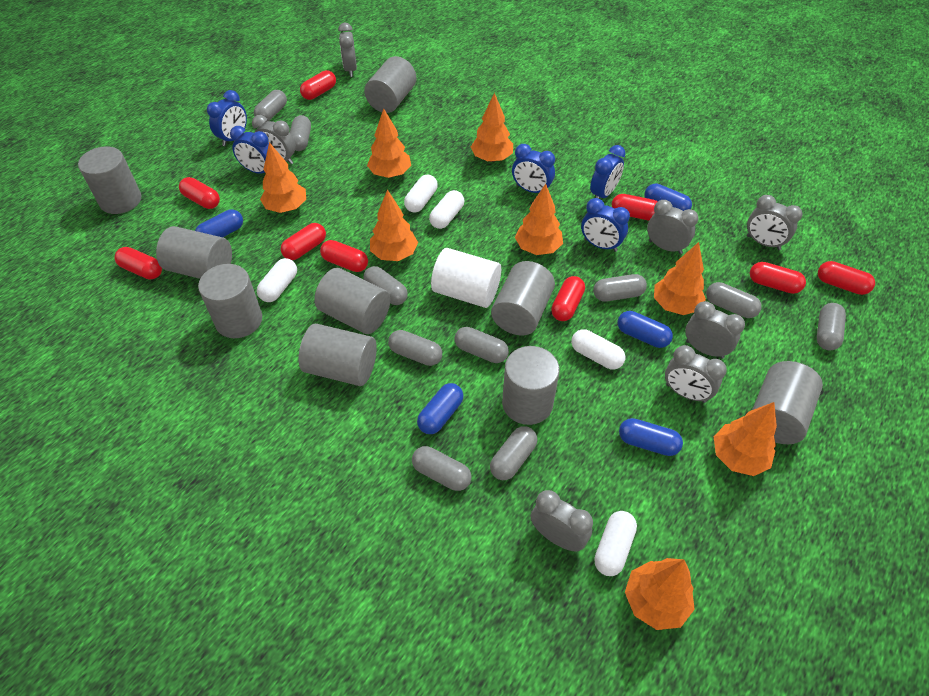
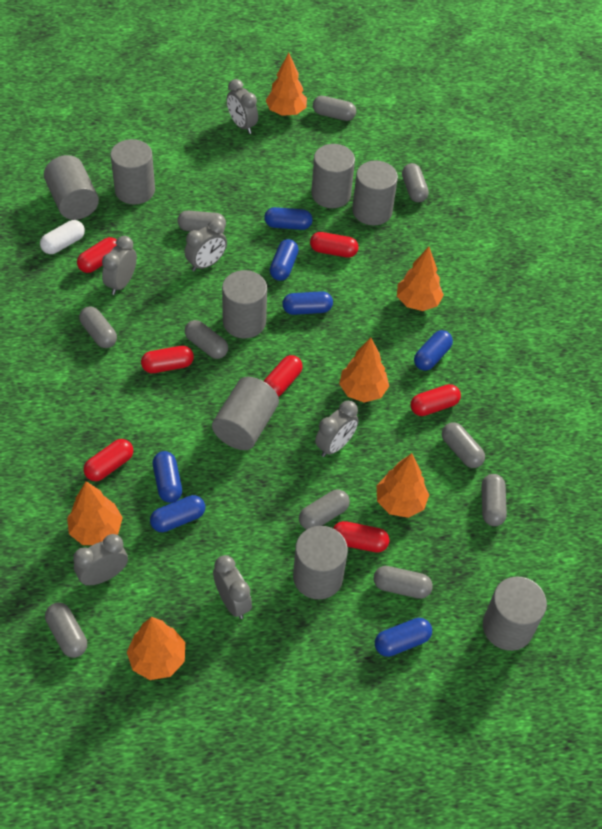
blue capsule: [195,209,243,237] [417,383,464,434] [618,311,673,348] [619,418,683,456] [645,183,692,211] = 5 -> [150,495,205,532] [153,451,182,503] [264,207,313,230] [270,239,299,281] [282,291,333,315] [375,618,432,657] [414,330,453,371] = 7
blue clock: [207,90,247,146] [230,126,269,174] [512,144,555,193] [581,198,630,252] [590,145,626,198] = 5 -> none = 0
grey clock: [252,115,296,165] [338,23,357,77] [531,490,593,552] [647,200,699,254] [665,345,727,403] [685,301,745,359] [747,195,803,250] = 7 -> [73,534,128,586] [102,236,137,295] [184,219,227,271] [213,555,252,619] [227,79,258,134] [315,401,359,457] = 6
grey cylinder: [78,146,141,214] [156,226,232,279] [198,264,262,338] [299,324,377,386] [314,268,390,334] [364,56,416,113] [491,261,555,335] [502,346,560,425] [752,361,823,444] = 9 -> [44,155,99,220] [110,139,155,205] [212,377,279,450] [222,270,267,339] [293,526,348,599] [311,144,355,208] [352,161,398,226] [483,576,547,651] = 8
orange tree: [260,142,306,213] [367,108,411,178] [370,190,418,261] [471,93,513,162] [515,184,563,255] [625,558,695,630] [654,242,706,315] [714,402,777,476] = 8 -> [67,481,123,545] [127,617,185,680] [266,53,307,116] [339,338,389,403] [376,453,429,518] [397,247,444,311] = 6
red capsule: [115,247,162,279] [179,177,220,209] [281,223,326,260] [300,70,336,100] [320,240,368,272] [551,276,585,321] [612,194,657,220] [750,262,806,294] [818,261,875,295] = 9 -> [77,237,117,273] [83,439,133,481] [141,346,194,373] [264,355,303,397] [310,232,358,258] [333,521,389,552] [411,384,461,416] = 7
white capsule: [257,258,297,302] [404,175,438,213] [429,190,464,229] [571,329,626,370] [594,511,637,576] = 5 -> [40,220,85,254] = 1
white cylinder: [431,248,501,308] = 1 -> none = 0

